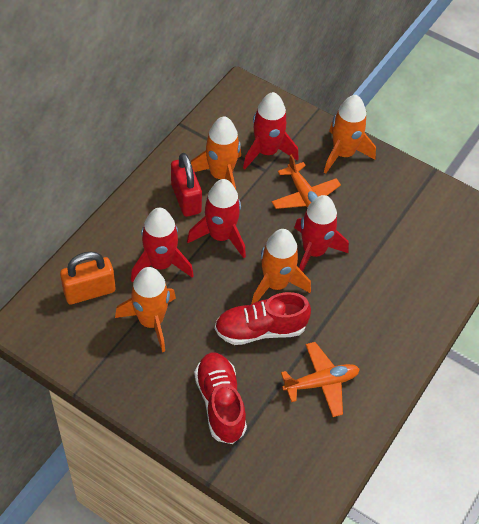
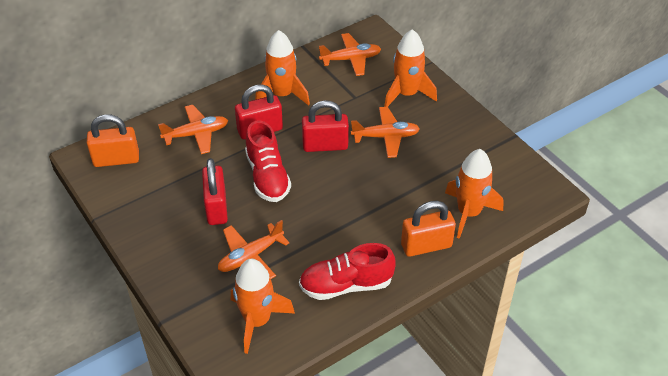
orange padlock: [60,252,115,304] = 1 -> [87,114,139,167] [401,201,456,257] = 2
orange plane: [272,154,341,209] [281,342,360,417] = 2 -> [158,105,228,154] [218,220,290,279] [319,33,381,76] [351,107,420,158] = 4
red padlock: [171,153,202,217] = 1 -> [202,158,228,225] [235,84,283,139] [302,100,349,152] = 3
red rocket: [131,208,194,283] [187,179,246,258] [243,92,299,169] [294,195,349,272] = 4 -> none = 0

